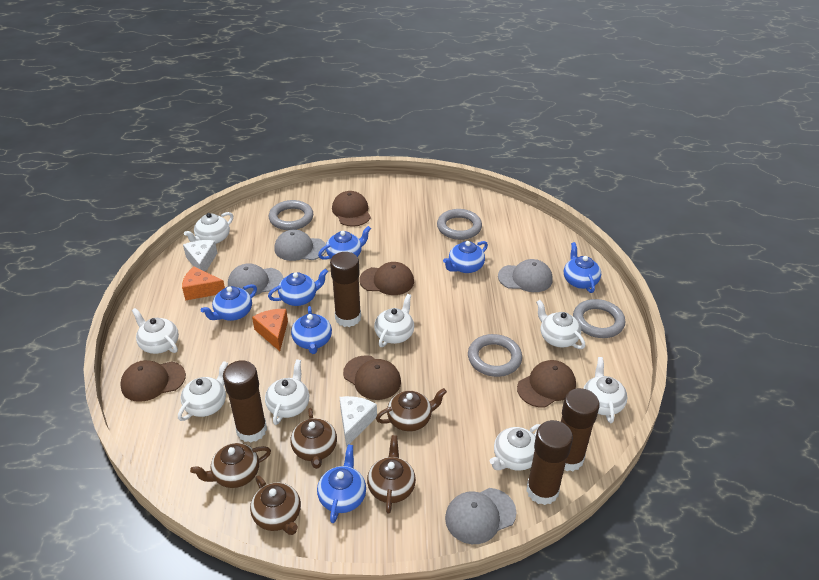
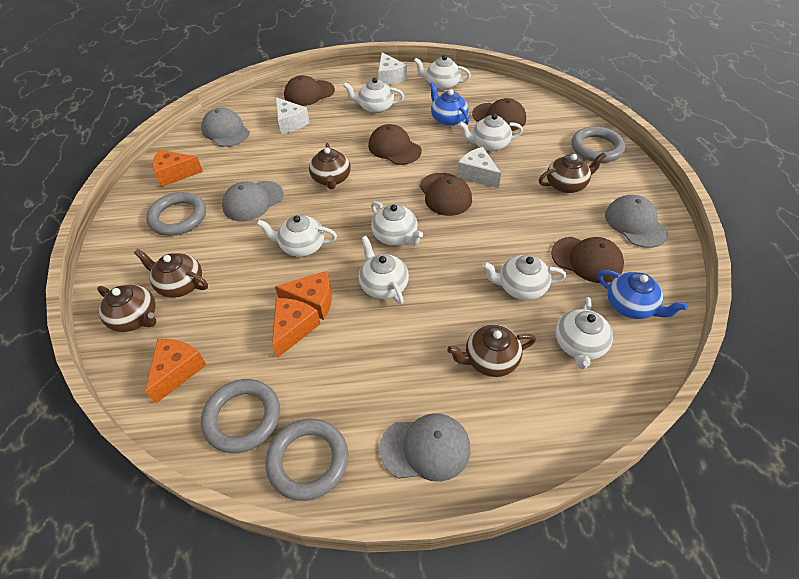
blue teapot: [201,284,257,321] [268,269,328,306] [291,306,332,354] [317,444,366,523] [318,226,371,260] [443,241,488,273] [564,242,601,293] = 7 -> [429,82,469,126] [598,270,688,319] = 2
brown glue stick: [223,360,267,443] [330,252,361,327] [526,420,573,505] [561,388,600,471] = 4 -> none = 0
orange cheese: [182,266,225,301] [252,309,288,351] = 2 -> [145,339,206,404] [152,150,203,187] [272,298,320,358] [275,271,332,320] = 4
white cheese: [183,240,217,272] [340,396,377,447] = 2 -> [276,97,310,134] [378,52,407,85] [457,147,501,188] = 3

